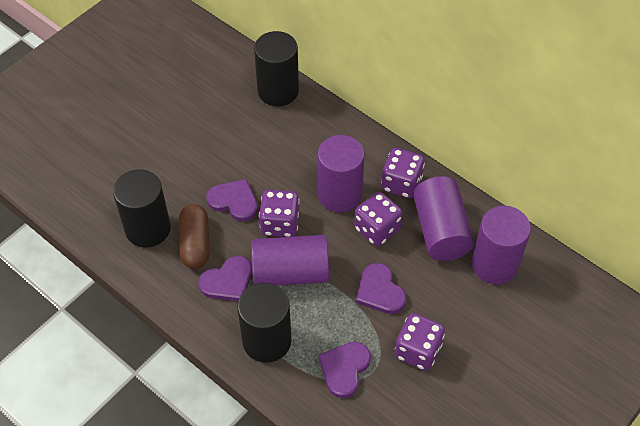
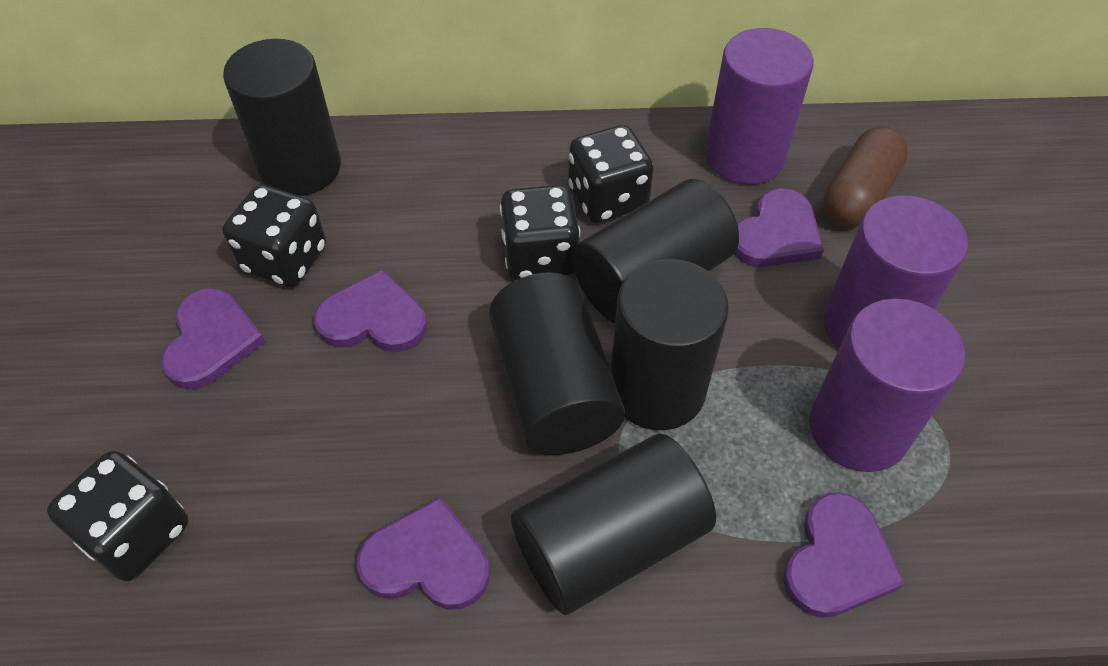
black cylinder: [113,169,171,248] [237,283,292,363] [254,31,299,106] = 3 -> [223,39,341,196] [489,272,625,455] [511,434,716,615] [572,179,739,323] [611,259,729,430] = 5
black dice: none = 0 -> [47,451,188,581] [223,185,326,287] [500,185,580,280] [568,125,654,223] = 4
purple cylinder: [251,235,329,286] [318,135,365,212] [413,176,474,261] [472,206,531,284] = 4 -> [705,28,814,185] [809,299,965,472] [823,196,968,349] = 3
purple dice: [259,190,300,237] [354,192,403,246] [381,148,425,198] [395,313,445,370] = 4 -> none = 0
purple heart: [198,256,252,301] [206,179,258,222] [319,342,371,398] [356,263,406,314] = 4 -> [161,288,265,389] [314,269,427,352] [357,497,489,610] [734,188,824,267] [783,492,905,618] = 5

